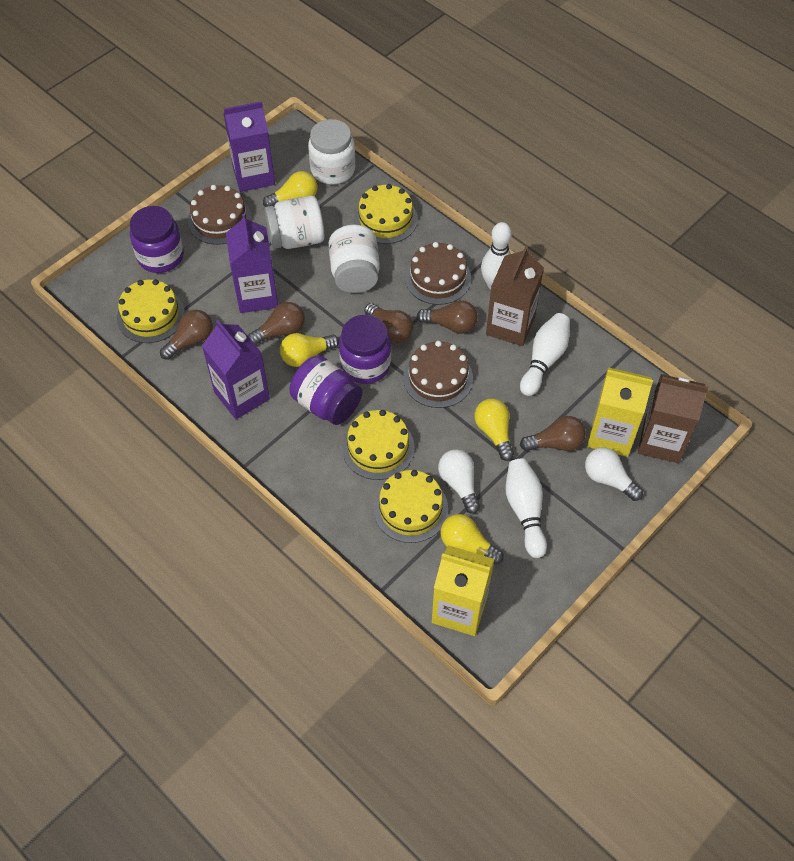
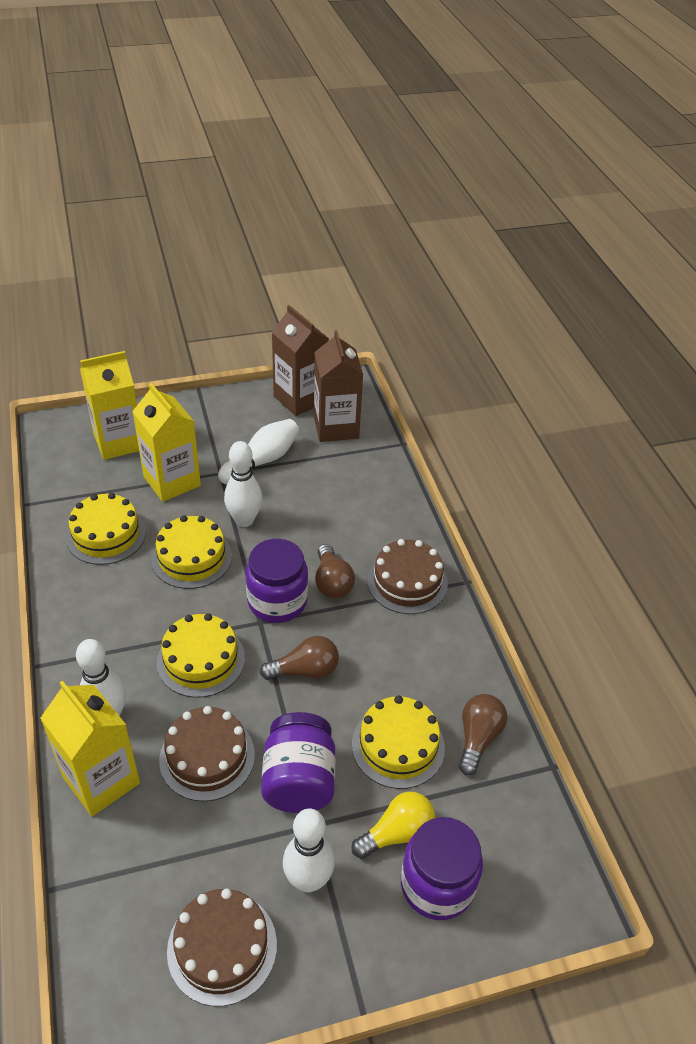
brown light bulb: [160,310,213,360] [248,302,305,345] [364,303,413,344] [417,300,478,334] [520,416,586,451] = 5 -> [260,636,339,680] [315,544,355,598] [459,694,507,775] = 3
purple carton: [202,320,270,419] [223,101,275,192] [226,214,278,313] = 3 -> none = 0
white bowling pin: [481,222,512,289] [505,458,547,558] [520,313,570,396] = 3 -> [76,639,126,716] [218,419,299,484] [224,441,262,527] [283,809,335,892] = 4
white jar: [265,196,324,249] [308,119,355,184] [329,225,380,293] = 3 -> none = 0
white light bulb: [438,450,480,514] [585,447,643,501] = 2 -> none = 0
yellow carton: [432,545,494,636] [587,367,653,457] = 2 -> [40,680,140,816] [80,351,139,460] [132,383,201,502] = 3
yellow light bulb: [263,171,317,207] [280,333,339,367] [440,514,504,564] [474,399,514,461] = 4 -> [351,792,435,859] = 1

